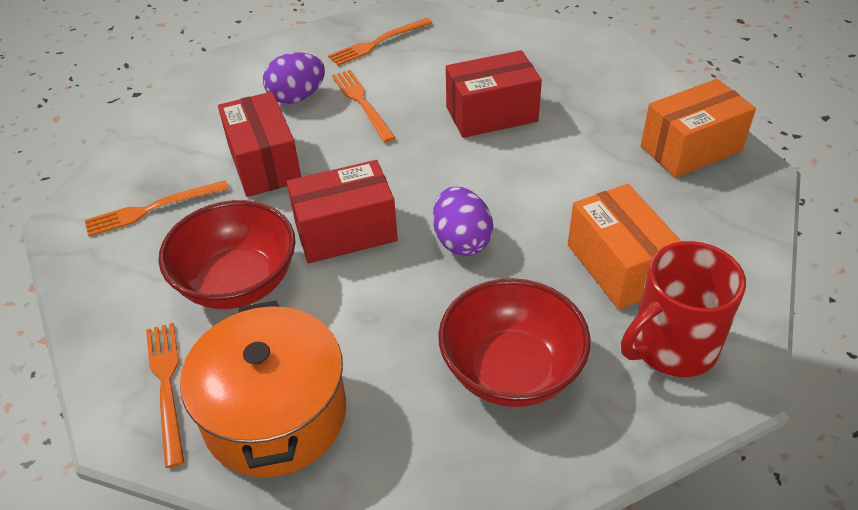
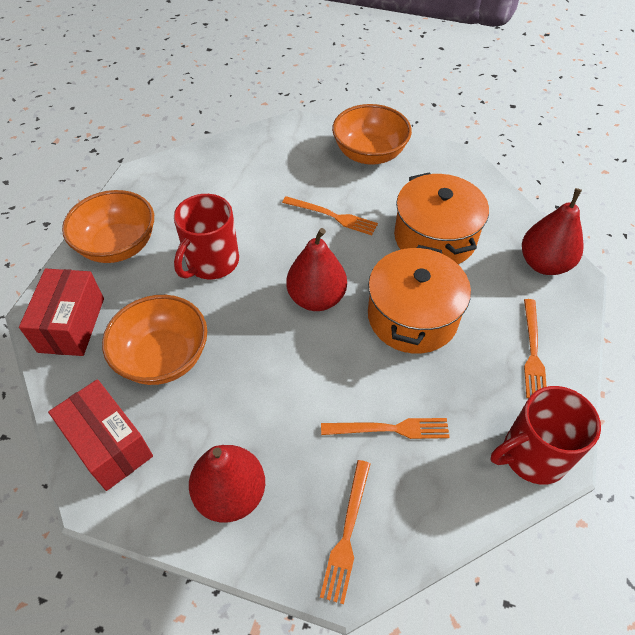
orange bowl: none = 0 -> [62,190,154,263] [102,295,207,385] [332,104,412,165] = 3
orange box: [568,184,682,310] [641,79,756,178] = 2 -> none = 0
orange pot: [180,301,346,477] = 1 -> [368,245,471,354] [394,172,489,264] = 2
purple egg: [263,52,325,104] [433,186,493,256] = 2 -> none = 0
red bowl: [158,200,296,309] [438,278,591,407] = 2 -> none = 0
red box: [218,92,301,197] [287,160,398,263] [446,50,542,138] = 3 -> [19,269,104,356] [48,379,153,491] = 2
red mug: [621,241,746,377] = 1 -> [174,194,239,279] [490,386,601,485] = 2
red pear: none = 0 -> [189,445,265,522] [286,228,347,311] [522,188,584,275] = 3

